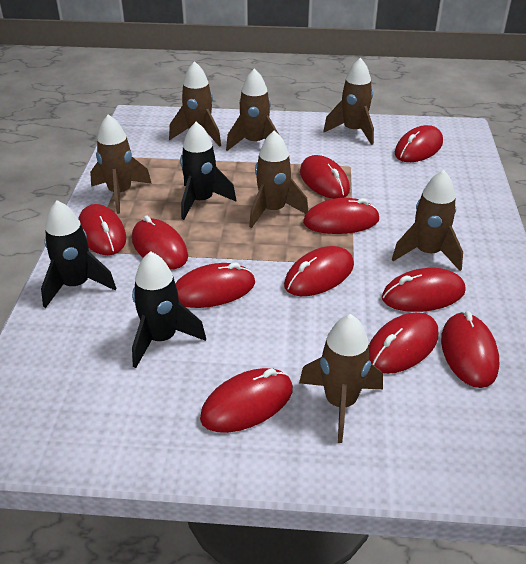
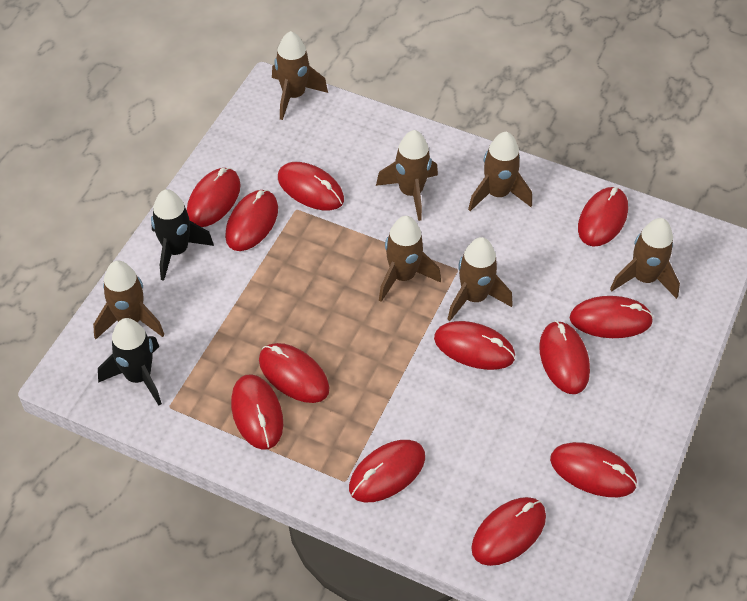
black rocket: [41,200,116,308] [132,251,206,368] [180,122,236,220] = 3 -> [98,318,162,406] [151,189,214,281] = 2
red mouse: [78,204,126,255] [132,215,188,269] [175,263,255,308] [200,368,293,433] [284,246,354,296] [300,155,350,199] [303,198,380,234] [369,312,438,374] [382,268,466,312] [395,125,443,162] [441,311,499,388] = 11 -> [187,168,241,227] [225,190,278,251] [231,374,283,450] [259,343,329,403] [278,162,344,210] [349,440,425,502] [434,321,515,370] [471,497,546,566] [539,321,590,394] [550,442,637,497] [570,296,654,338] [578,187,628,247] = 12

